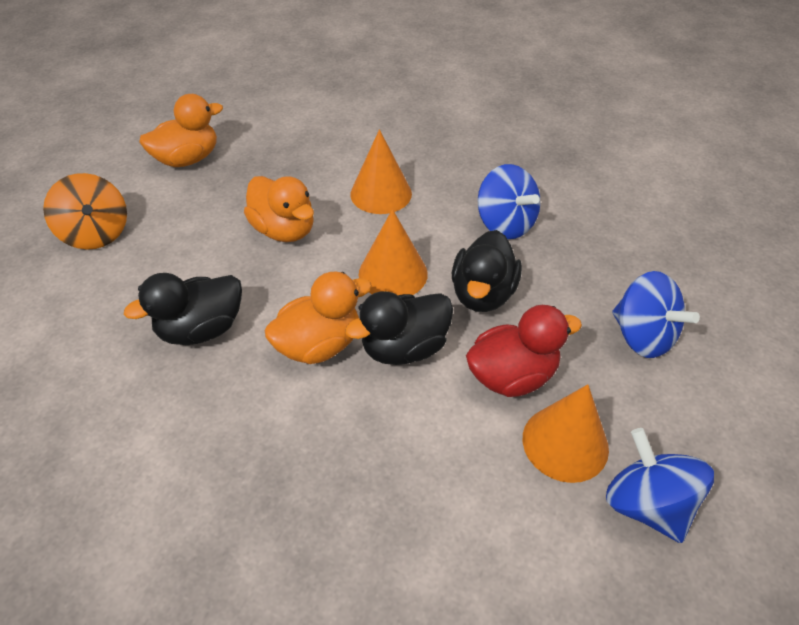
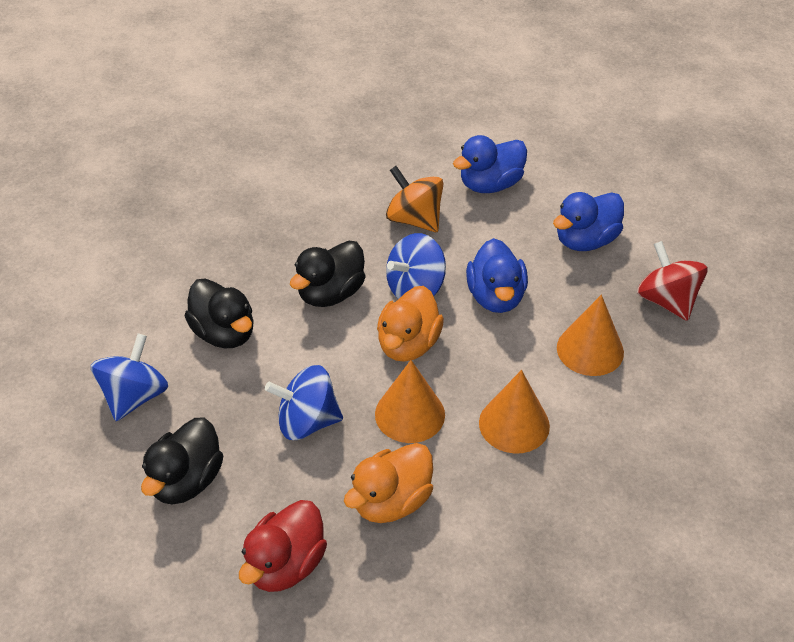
blue duck: none = 0 -> [453,135,527,193] [466,238,528,313] [553,192,624,251] = 3
orange duck: [139,94,223,167] [244,176,314,242] [265,272,372,364] = 3 -> [344,443,433,523] [377,286,444,362] = 2
red spinning top: none = 0 -> [637,241,707,321] = 1

